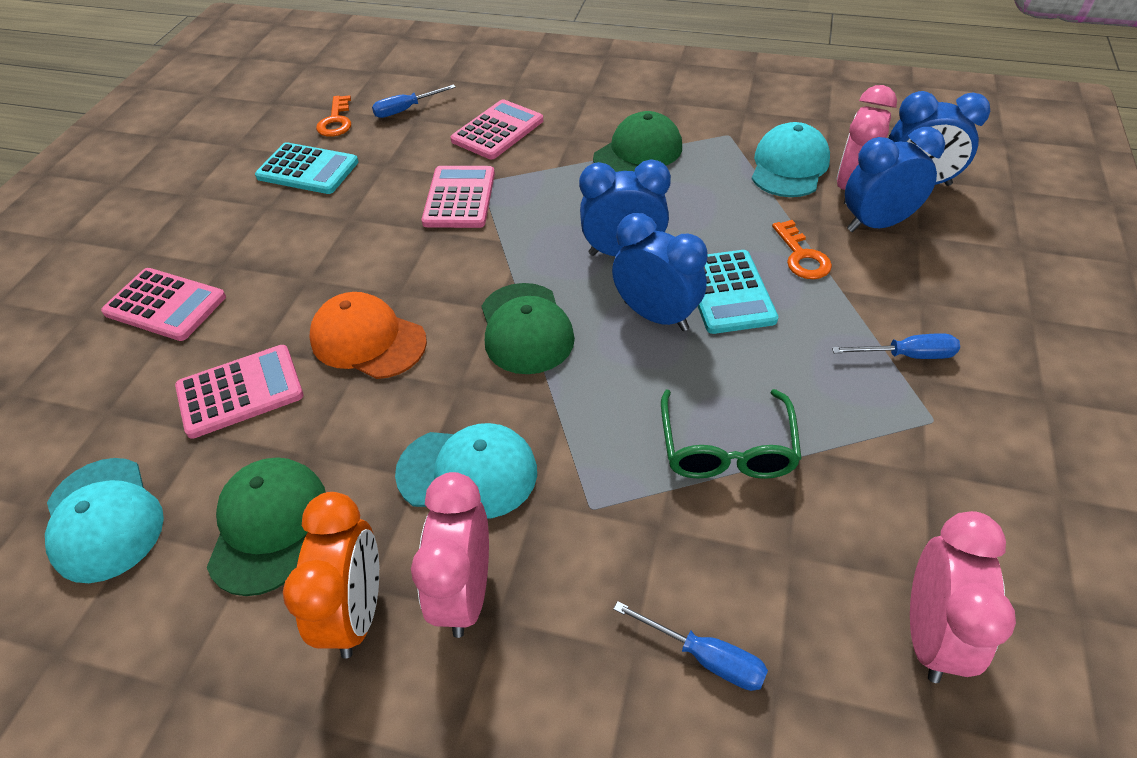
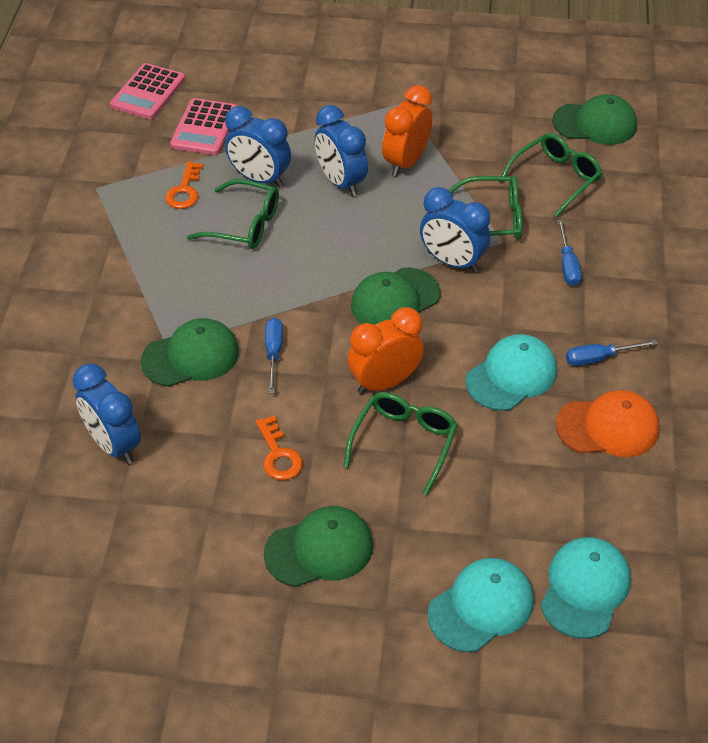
green cap: [207,457,326,596] [482,283,575,374] [593,111,682,172] = 3 -> [141,318,239,387] [264,506,373,587] [351,268,440,325] [552,94,637,145] = 4
green glasses: [661,389,802,479] = 1 -> [187,179,279,249] [344,392,458,495] [449,176,523,240] [500,133,602,217] = 4
orange clock: [283,492,379,659] = 1 -> [348,307,424,394] [382,85,432,177] = 2
pink calculator: [101,268,226,341] [175,345,304,439] [422,166,495,228] [450,99,543,159] = 4 -> [110,63,185,119] [170,98,237,155] = 2
pink clock: [411,472,489,638] [836,85,897,204] [910,511,1016,683] = 3 -> none = 0
turquoise calculator: [255,142,358,194] [698,250,778,334] = 2 -> none = 0

